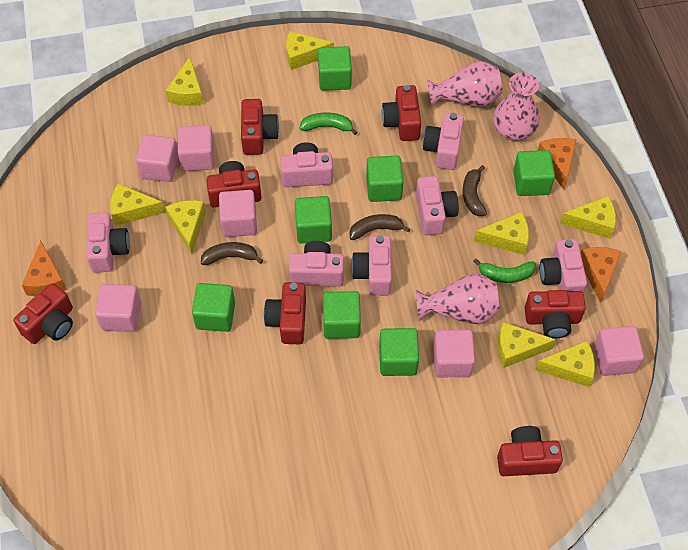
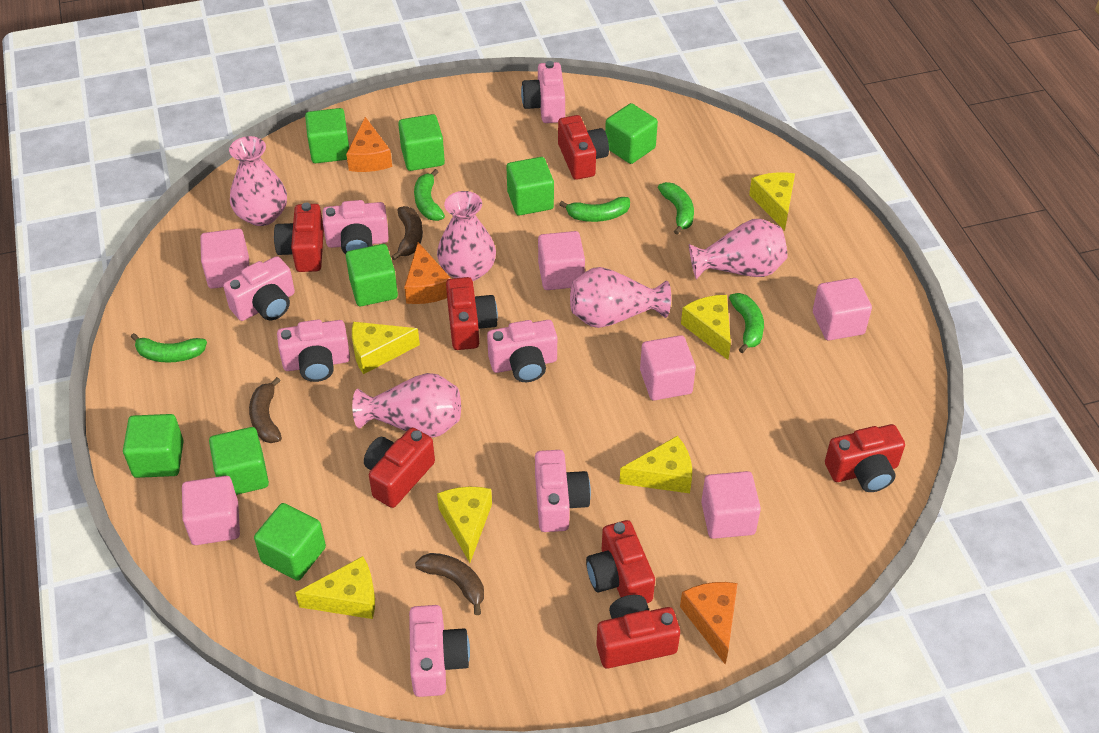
green banana: [300,112,357,135] [473,259,536,283] = 2 -> [131,333,207,363] [414,169,445,221] [559,197,630,222] [658,182,694,235] [729,293,764,353] = 5
green cube: [192,283,235,332] [295,196,332,244] [318,46,352,91] [323,291,361,339] [366,156,404,202] [379,328,419,376] [513,150,555,196] = 7 -> [123,414,184,478] [209,427,269,495] [254,503,326,581] [305,108,349,163] [346,244,398,306] [398,114,445,171] [507,157,554,215] [605,103,658,164] = 8
pink vase: [416,274,500,324] [427,61,502,107] [493,73,540,141] = 3 -> [229,136,287,226] [352,373,461,438] [437,191,496,281] [570,267,671,328] [689,219,788,279] = 5
yellow cheese: [110,183,165,226] [165,200,206,254] [166,57,204,106] [286,31,334,70] [474,212,529,255] [498,322,556,368] [535,341,595,387] [560,196,616,239] = 8 -> [295,556,375,619] [352,322,420,374] [437,487,492,563] [619,436,692,493] [681,295,731,360] [749,172,795,231] = 6

